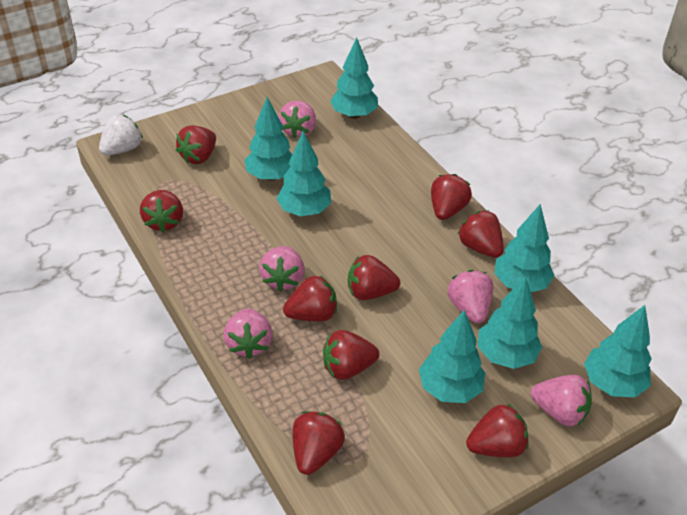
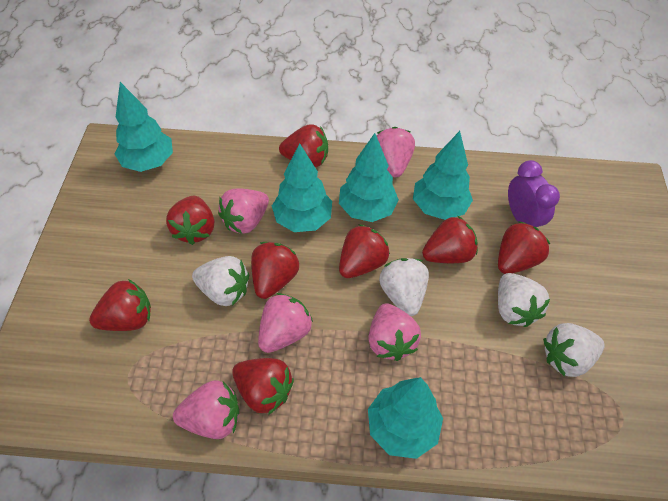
purple clock: none = 0 -> [508,160,560,227] = 1
red strawberry: [140,190,183,232] [176,125,216,164] [283,275,337,321] [292,411,345,475] [323,330,379,380] [348,255,400,300] [431,174,472,220] [458,210,504,258] [466,403,529,457] = 9 -> [89,279,151,331] [166,196,214,245] [232,358,294,415] [251,242,299,299] [279,124,328,167] [339,224,390,278] [422,216,478,263] [498,221,550,274] = 8
turquoise tree: [244,97,292,181] [276,131,331,216] [330,37,378,119] [419,310,485,403] [478,276,542,369] [494,204,555,292] [584,305,652,397] = 7 -> [115,82,173,172] [272,143,332,232] [339,133,399,222] [368,377,443,459] [413,131,473,220] = 5
white strawberry: [99,115,143,155] = 1 -> [192,256,249,306] [379,258,429,316] [498,273,550,327] [543,323,604,377] = 4

